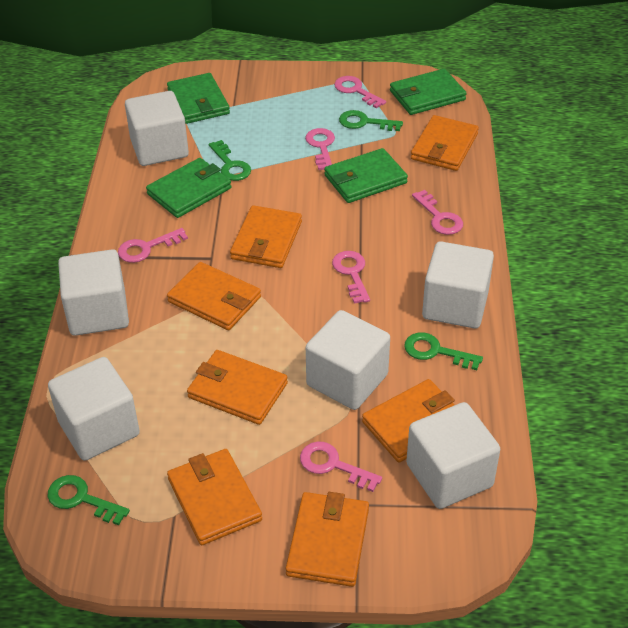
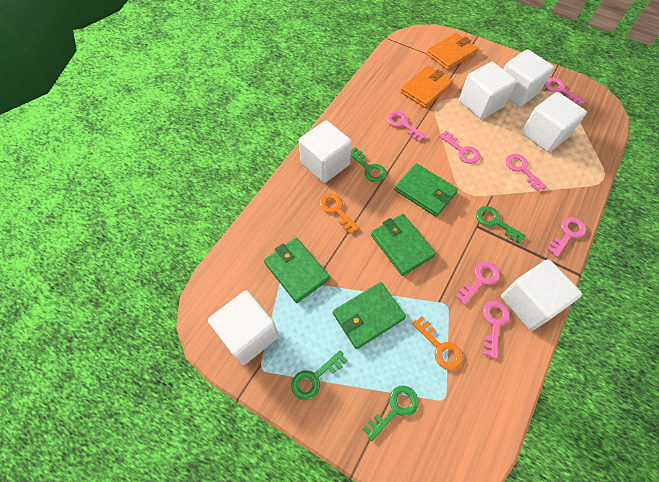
orange key: none = 0 -> [320,194,359,234] [412,316,463,370] = 2
orange wallet: [167,262,261,330] [167,449,262,545] [187,350,288,425] [230,205,302,268] [286,492,369,587] [362,379,455,463] [411,115,479,171] = 7 -> [400,66,453,108] [426,33,478,70] = 2
pink key: [118,228,188,263] [300,442,382,492] [305,128,335,170] [332,251,370,304] [334,76,386,108] [412,190,463,235] = 6 -> [386,111,426,141] [439,131,480,164] [455,262,500,305] [483,301,510,359] [506,154,547,192] [545,78,585,106] [547,217,586,257] = 7

